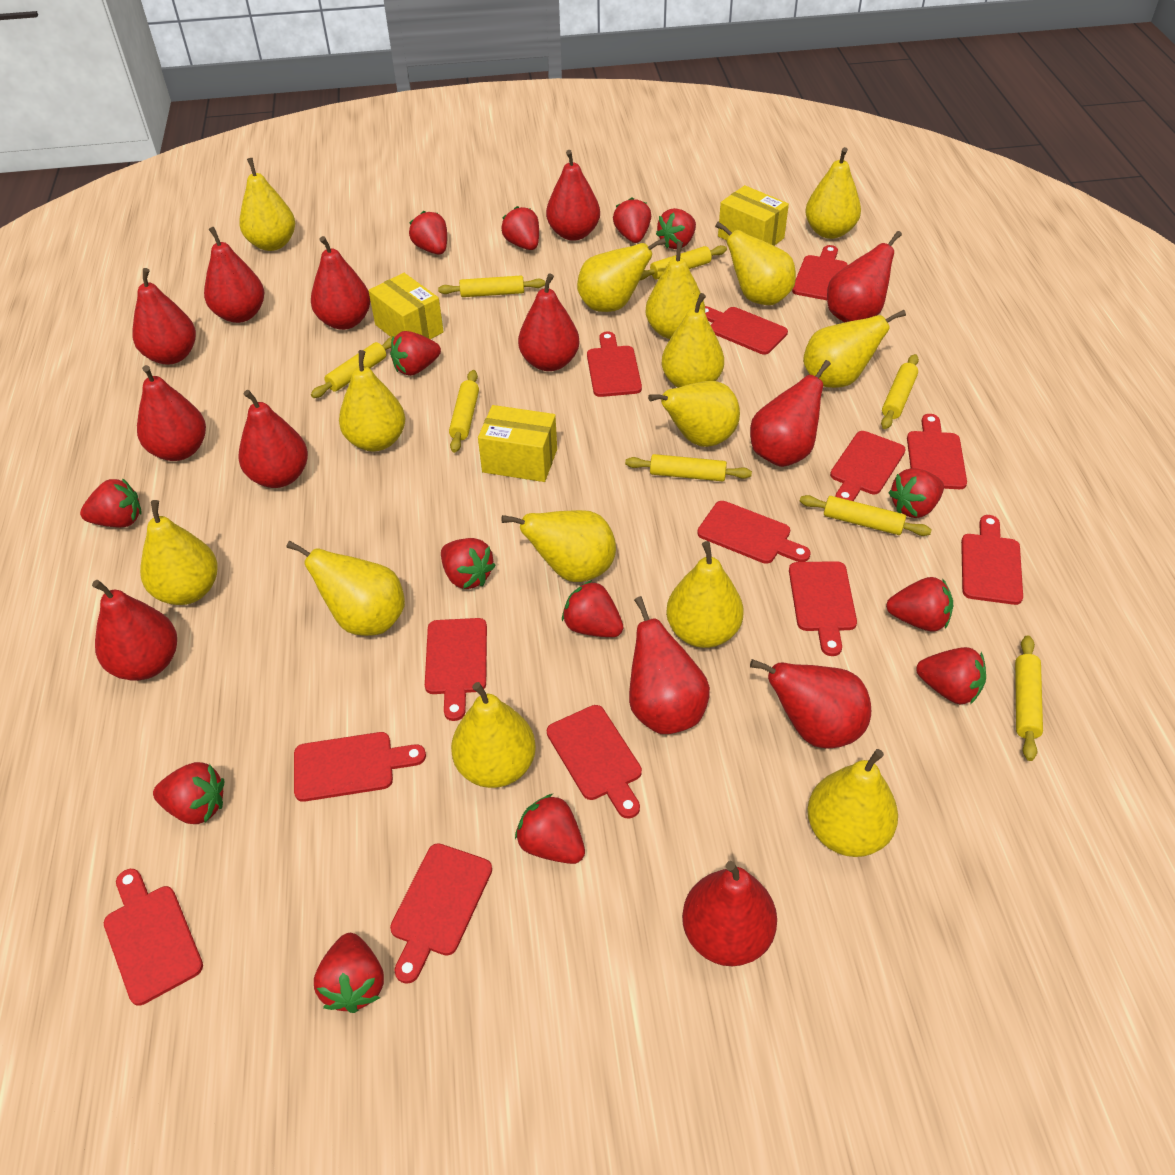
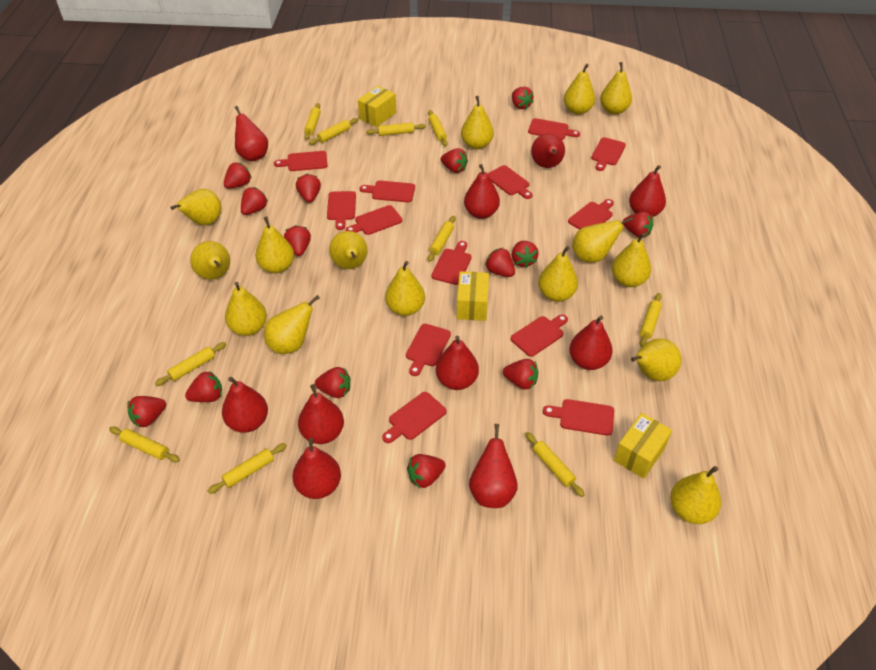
red pear: [92,580,177,681] [132,268,196,365] [137,365,206,461] [204,227,264,323] [238,390,308,488] [311,236,370,330] [518,273,579,371] [546,150,600,241] [629,596,710,734] [682,861,777,966] [750,360,831,467] [750,659,871,749] [827,231,902,322] = 13 -> [222,377,268,433] [235,106,268,161] [292,438,341,499] [298,384,344,444] [436,336,479,390] [464,164,500,219] [469,424,518,508] [531,134,565,168] [569,315,613,370] [629,165,666,217] = 10
yellow rolling pin: [311,337,395,398] [438,276,545,297] [449,370,479,453] [625,454,752,481] [640,245,727,280] [800,495,932,536] [881,354,919,429] [1015,635,1043,761] = 8 -> [109,426,180,462] [155,342,227,386] [208,443,287,494] [304,103,321,140] [309,118,358,145] [366,122,426,136] [428,110,448,146] [428,216,456,262] [525,432,585,497] [640,293,662,347] = 10

